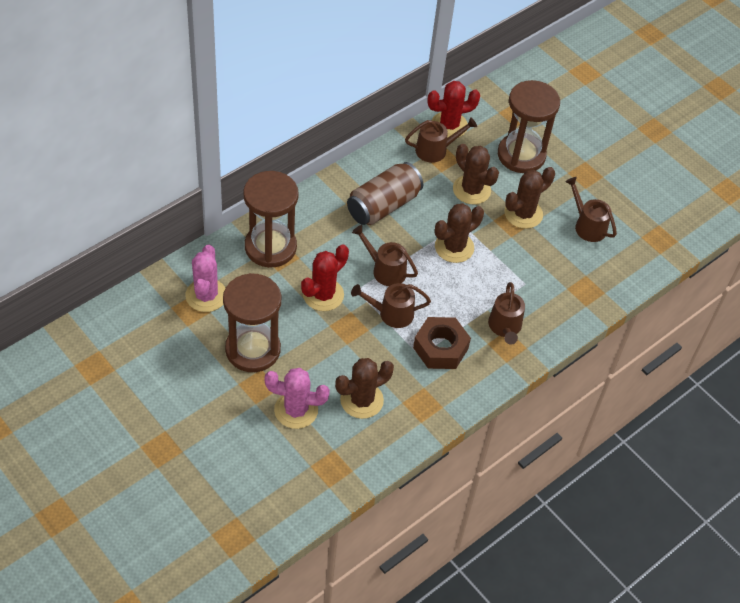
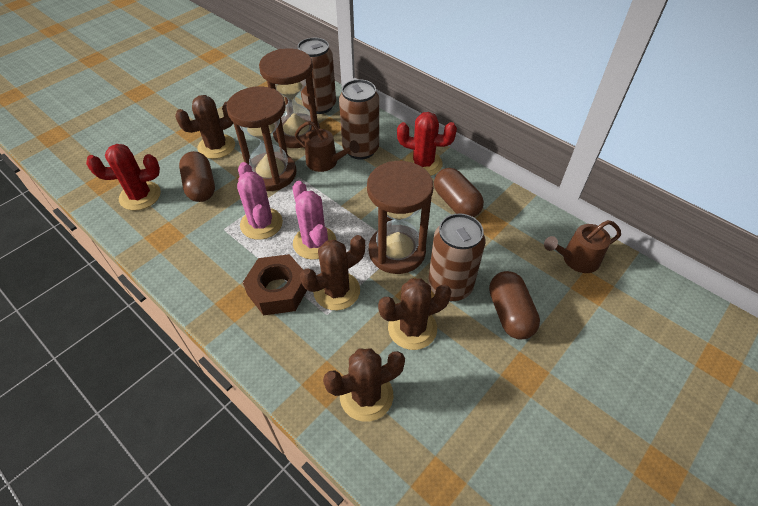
brown can: [347,162,423,225] = 1 -> [297,38,336,114] [339,79,379,160] [428,213,485,301] = 3
brown capsule: none = 0 -> [179,151,215,202] [434,168,484,217] [489,271,540,340] = 3
brown watering can: [351,283,431,328] [352,225,418,286] [405,117,477,163] [488,282,525,345] [565,177,617,242] = 5 -> [295,121,360,172] [544,220,621,273] = 2

